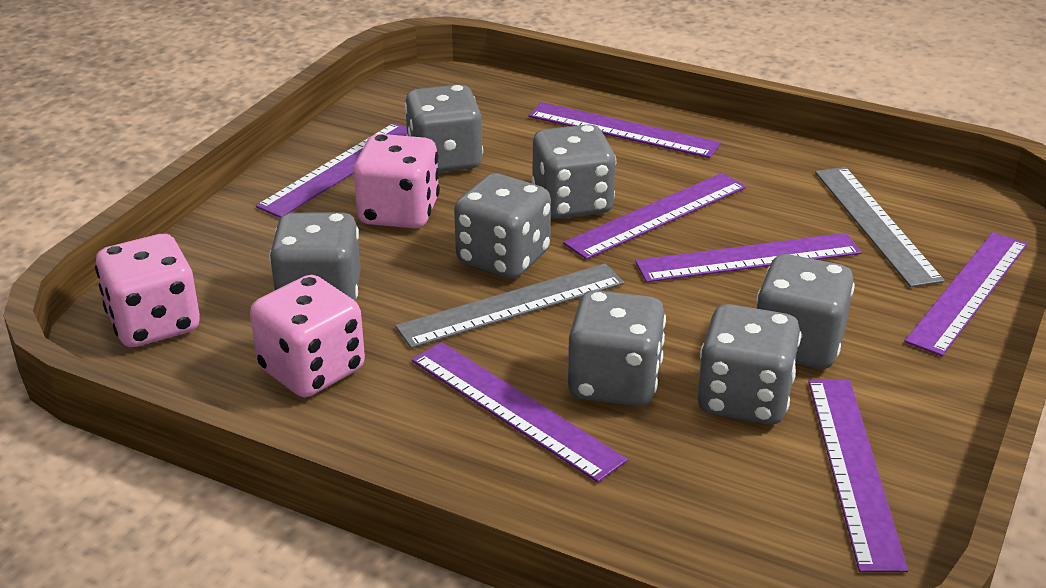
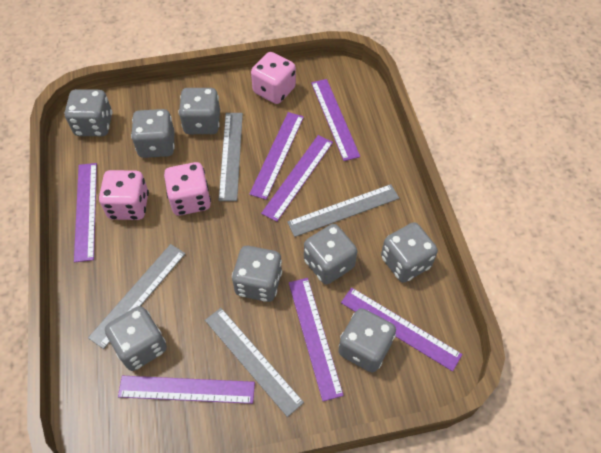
grey dice: [269,212,361,301] [404,84,483,172] [454,173,551,279] [531,124,616,219] [568,290,666,406] [697,304,801,424] [756,254,855,369] = 7 -> [65,89,112,136] [105,306,167,371] [131,109,175,158] [179,88,220,134] [232,246,282,302] [304,224,357,285] [338,308,396,372] [381,223,438,283] = 8
grey ruler: [395,263,624,348] [815,167,945,287] = 2 -> [88,244,186,349] [205,308,304,417] [219,113,243,201] [287,184,399,237] = 4

